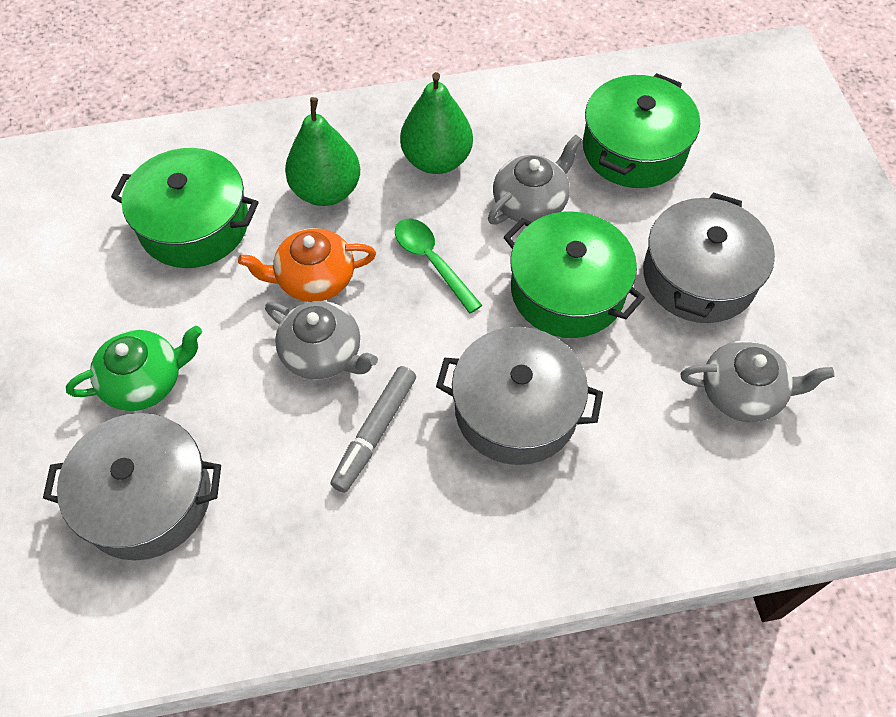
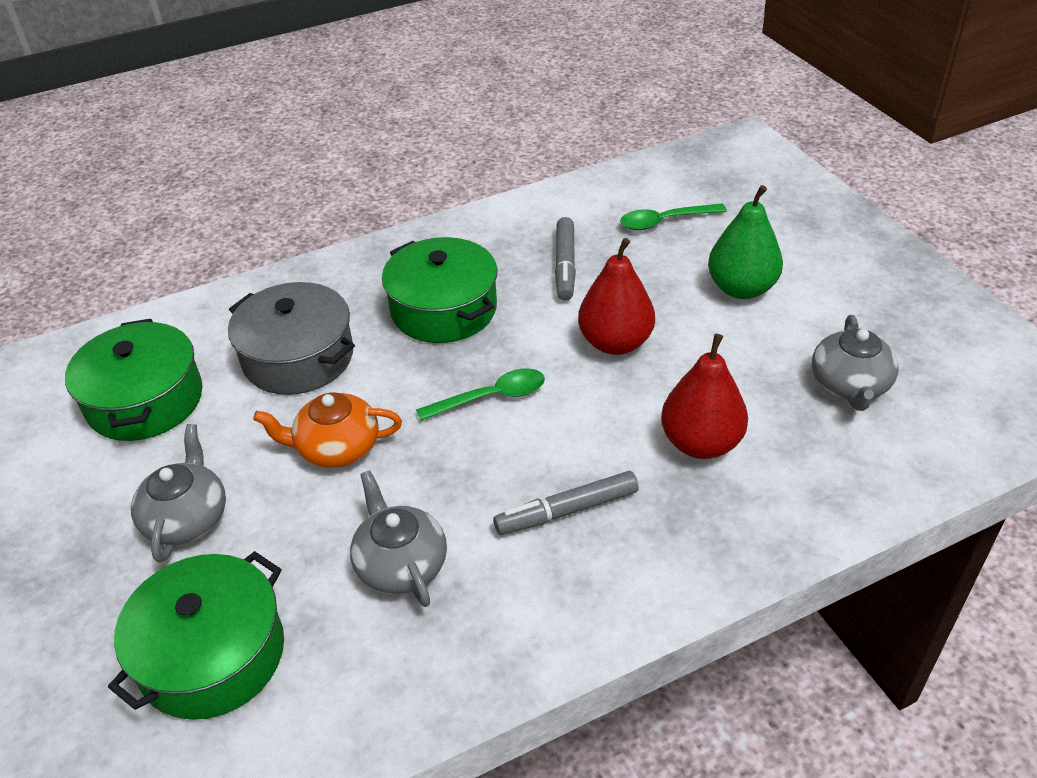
green pear: [285,97,360,206] [400,72,473,174] = 2 -> [708,185,783,299] = 1
green spoon: [395,219,482,314] = 1 -> [416,368,545,421] [620,204,727,230] = 2
green teapot: [66,326,202,411] = 1 -> none = 0
grey marker: [330,366,416,493] = 1 -> [493,471,639,535] [555,217,576,301] = 2
grey pot: [43,413,221,561] [436,327,603,465] [643,192,775,323] = 3 -> [228,282,355,395] = 1
red pear: none = 0 -> [578,238,655,355] [661,334,748,459] = 2

